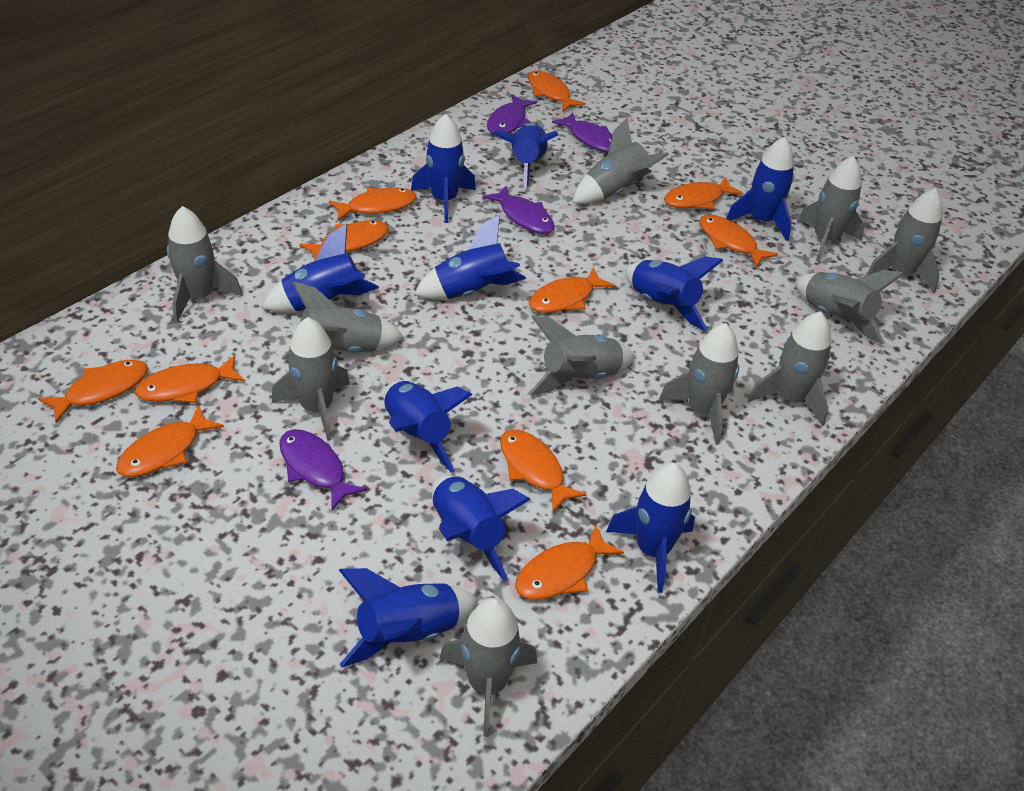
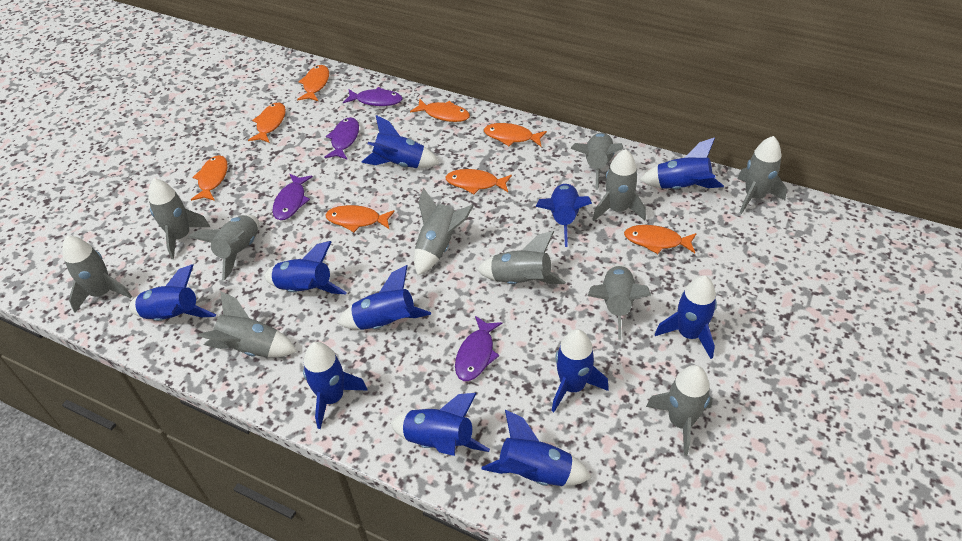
blue rocket: [262,223,379,313] [339,568,478,668] [384,381,473,473] [411,114,476,223] [414,214,526,299] [432,475,531,582] [493,123,558,189] [606,463,695,593] [625,257,723,331] [726,137,794,241] = 10 -> [129,264,216,321] [264,241,347,294] [303,342,367,429] [337,265,431,330] [361,115,440,168] [390,393,490,456] [481,410,592,486] [535,184,592,247] [552,329,609,412] [640,137,724,189] [655,275,717,359] = 11
orange fish: [38,360,148,423] [116,405,224,477] [135,355,245,403] [299,220,389,261] [329,188,417,221] [500,429,587,512] [515,524,624,600] [528,70,586,111] [529,267,615,313] [664,177,743,209] [699,215,778,268] = 11 -> [191,155,228,201] [248,103,286,143] [297,65,329,101] [326,205,395,232] [410,99,470,122] [445,169,512,194] [484,123,547,146] [624,225,697,254] = 8

